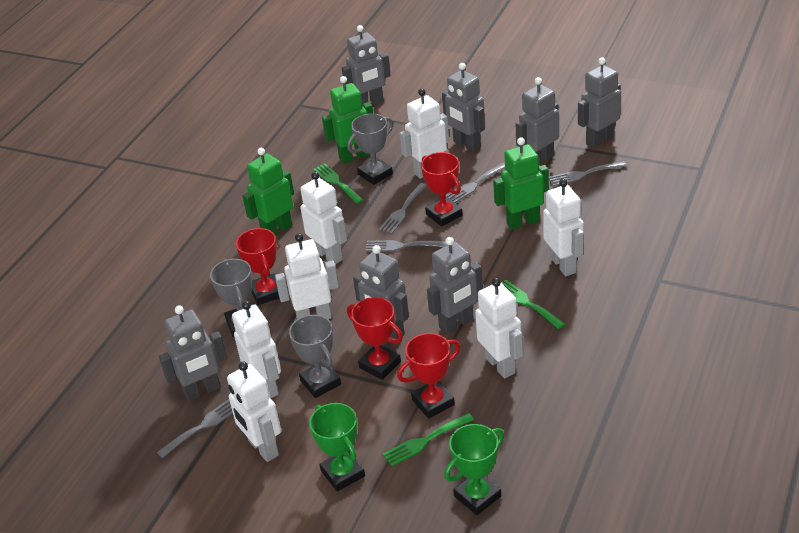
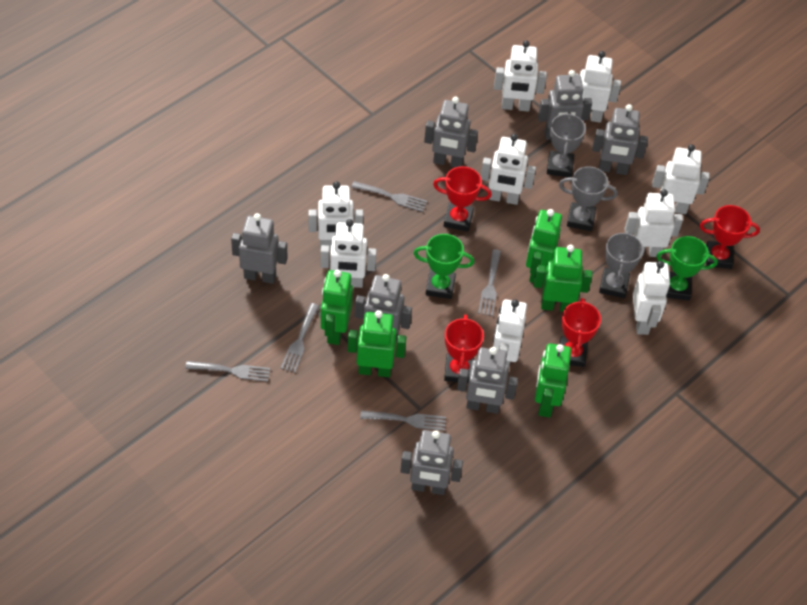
green fork: [313,163,363,204] [383,413,474,466] [501,280,565,329] = 3 -> none = 0
green robot: [242,148,294,236] [322,76,373,164] [493,137,549,230] = 3 -> [321,270,353,345] [348,310,406,377] [526,209,562,283] [534,245,592,312] [535,343,571,418] = 5
white robot: [227,362,281,462] [232,301,281,398] [275,233,339,319] [300,172,347,264] [400,89,449,179] [475,278,523,379] [543,179,584,276] = 7 -> [308,181,363,250] [320,219,377,288] [481,134,536,205] [493,299,527,367] [494,40,547,112] [575,51,621,123] [624,189,683,257] [633,261,670,335] [652,144,710,214] = 9

